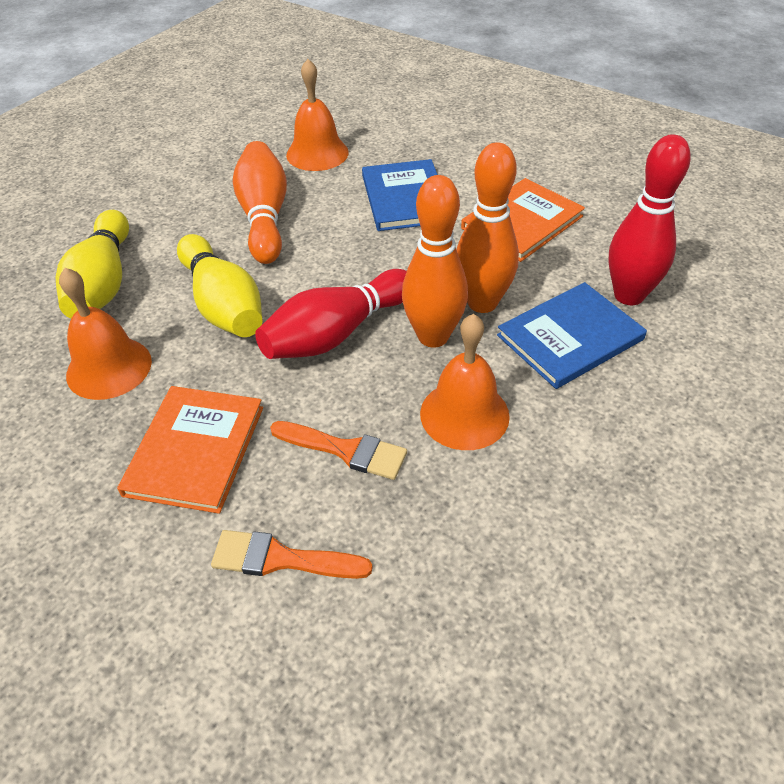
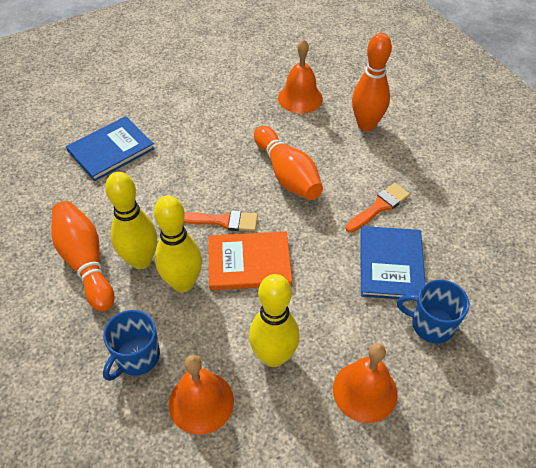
blue mug: none = 0 -> [103,310,160,381] [397,280,469,343] = 2
orange book: [117,386,263,514] [461,178,585,262] = 2 -> [208,231,292,290] = 1
red bowling pin: [255,269,407,359] [608,134,691,305] = 2 -> none = 0
yellow bowling pin: [55,210,129,318] [177,234,262,337] = 2 -> [105,172,157,269] [154,195,202,292] [249,274,300,367] = 3

